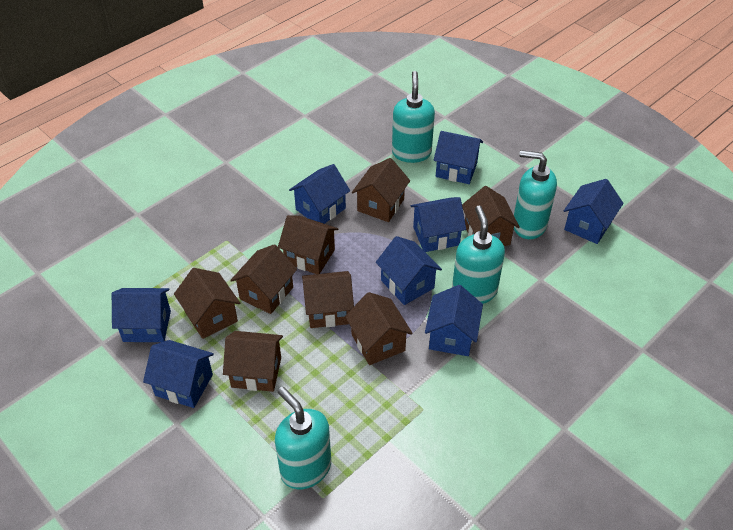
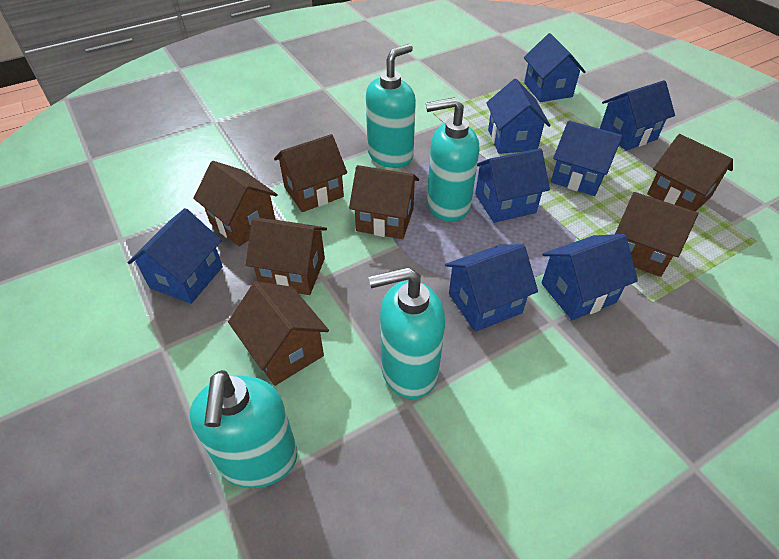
brown house: [174,268,240,339] [223,331,283,392] [230,244,297,314] [278,215,338,274] [302,271,354,328] [345,292,413,365] [352,158,410,222] [462,186,520,246] = 8 -> [193,161,278,246] [228,281,329,386] [246,218,327,295] [274,134,347,212] [349,165,419,239] [615,192,698,277] [647,134,733,212] = 7

